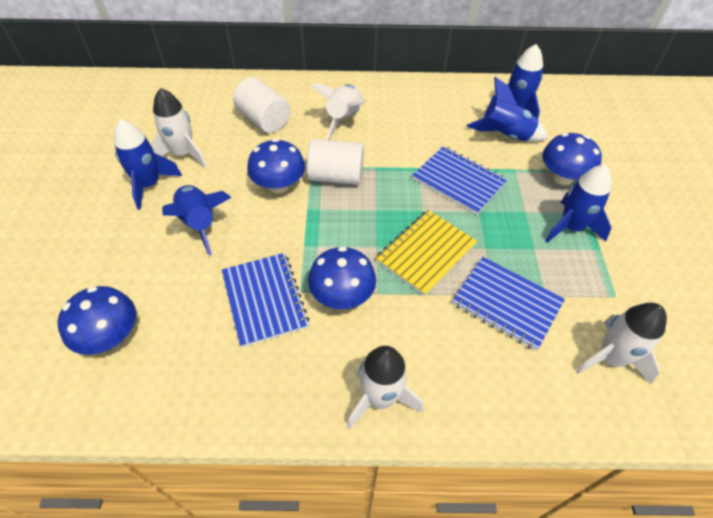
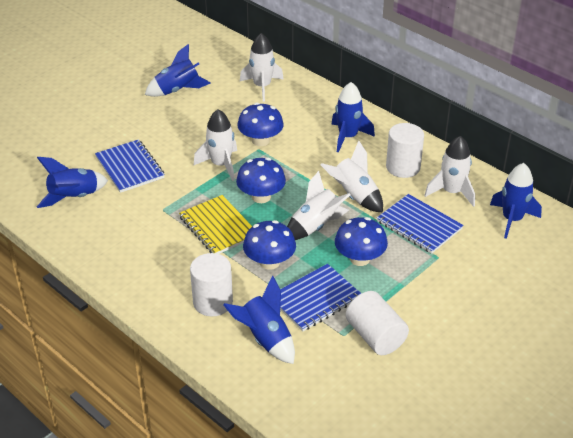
white cylinder: [233,77,291,133] [307,139,364,185] = 2 -> [190,253,233,316] [346,291,409,355] [386,123,424,178] = 3
white rocket: [151,88,207,168] [311,83,366,139] [347,346,423,430] [576,303,667,384] = 4 -> [193,109,237,181] [240,33,284,102] [287,171,351,240] [321,141,383,213] [424,136,475,207] = 5

